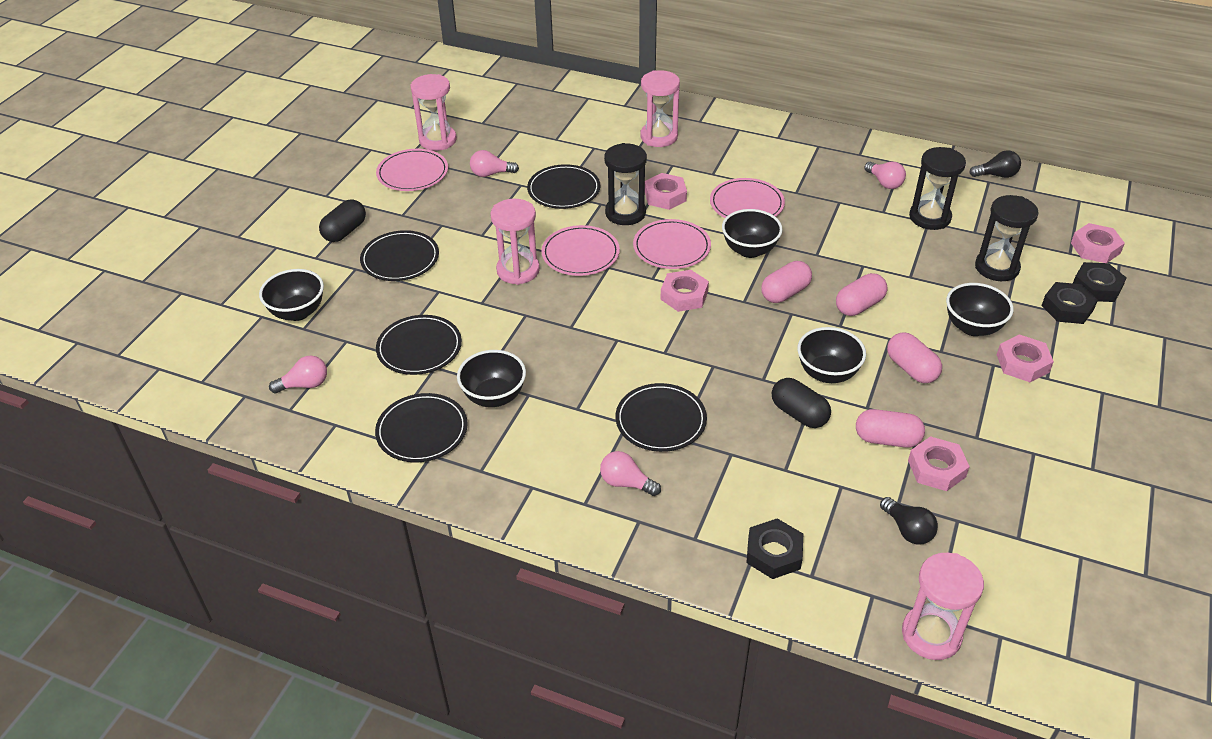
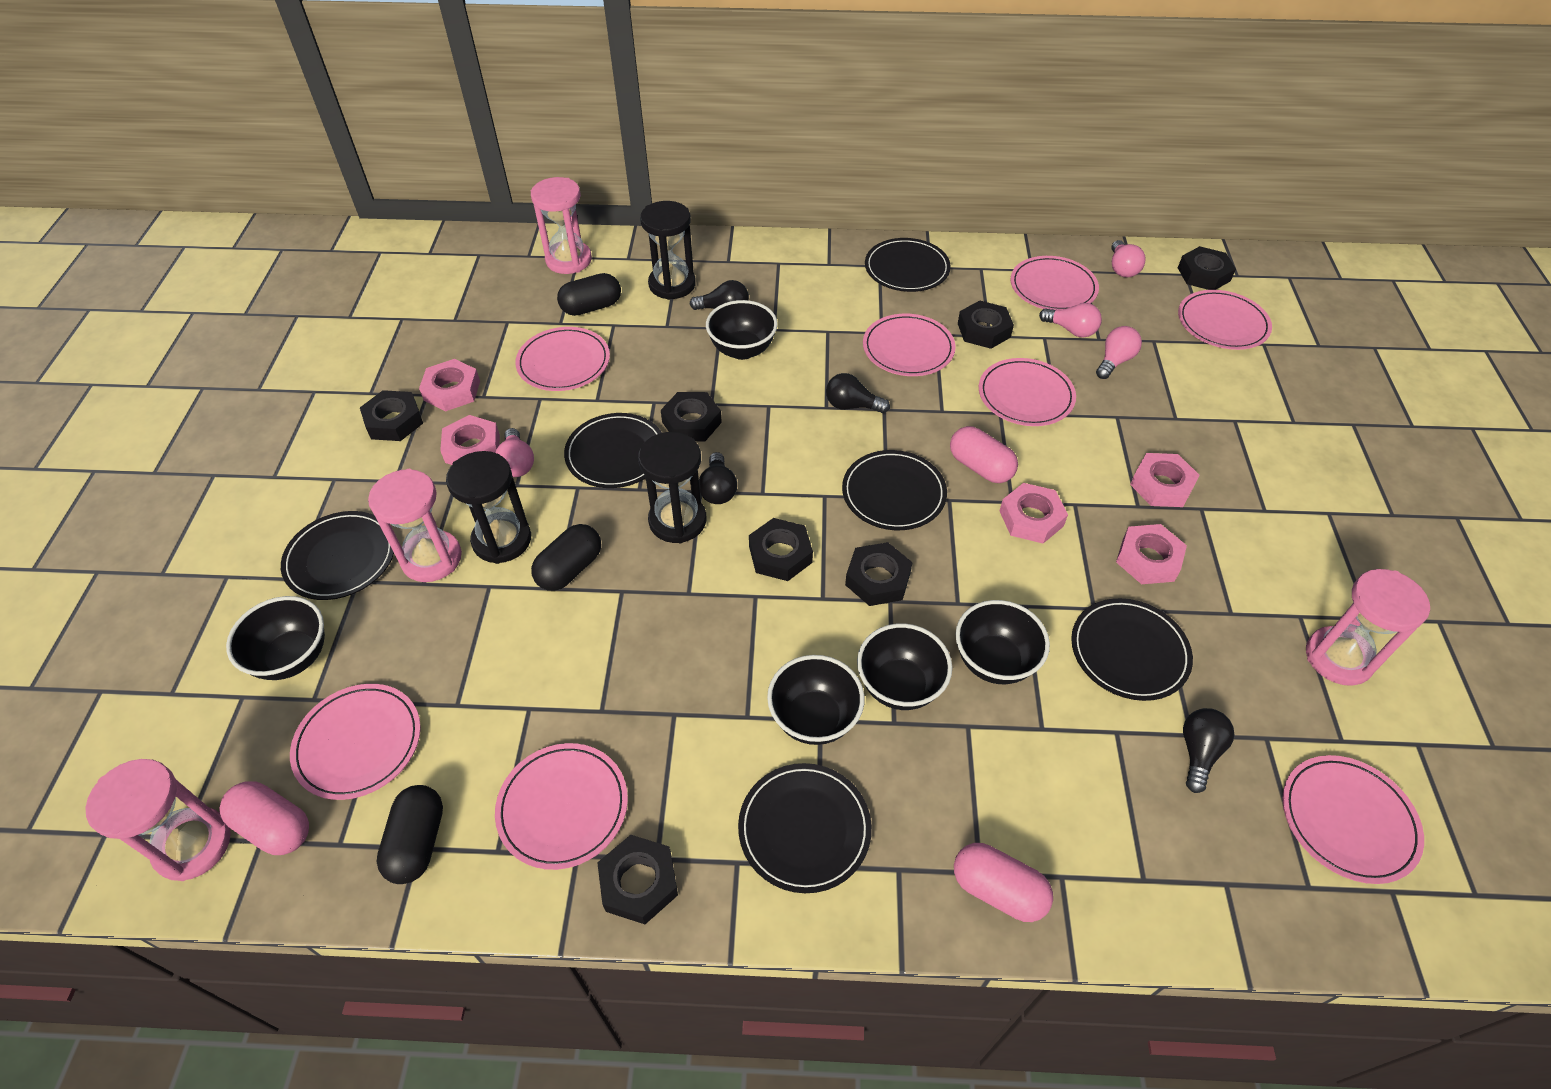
black capsule: [319,199,366,242] [772,378,831,428] = 2 -> [376,785,443,884] [531,524,601,591] [557,273,621,316] = 3
black light bulb: [880,497,938,545] [969,150,1021,178] = 2 -> [690,280,749,310] [699,452,737,504] [826,373,890,413] [1183,708,1234,793] = 4
black nut: [746,518,803,579] [1041,282,1098,324] [1073,262,1127,302] = 3 -> [360,390,423,441] [597,835,678,924] [661,392,722,441] [749,518,813,581] [845,542,913,606] [958,301,1014,349] [1178,246,1236,290] = 7
black plate: [360,230,439,281] [375,393,468,462] [376,315,462,375] [527,164,600,209] [616,383,707,452] = 5 -> [281,511,394,600] [564,413,662,488] [738,763,872,893] [842,450,947,530] [865,238,951,292] [1071,598,1193,701] = 6
pink capsule: [761,261,812,303] [836,273,887,316] [856,409,925,448] [887,332,942,383] = 4 -> [219,781,309,855] [950,426,1018,483] [954,843,1053,922] = 3
pink plate: [376,149,448,191] [541,225,620,276] [633,219,711,269] [710,178,785,218] = 4 -> [290,684,421,800] [495,743,628,870] [515,327,610,391] [863,314,956,376] [979,358,1076,426] [1010,256,1099,310] [1178,290,1272,350] [1283,755,1424,884] = 8

